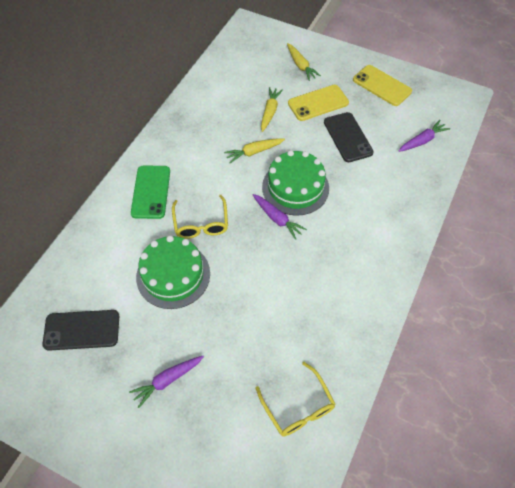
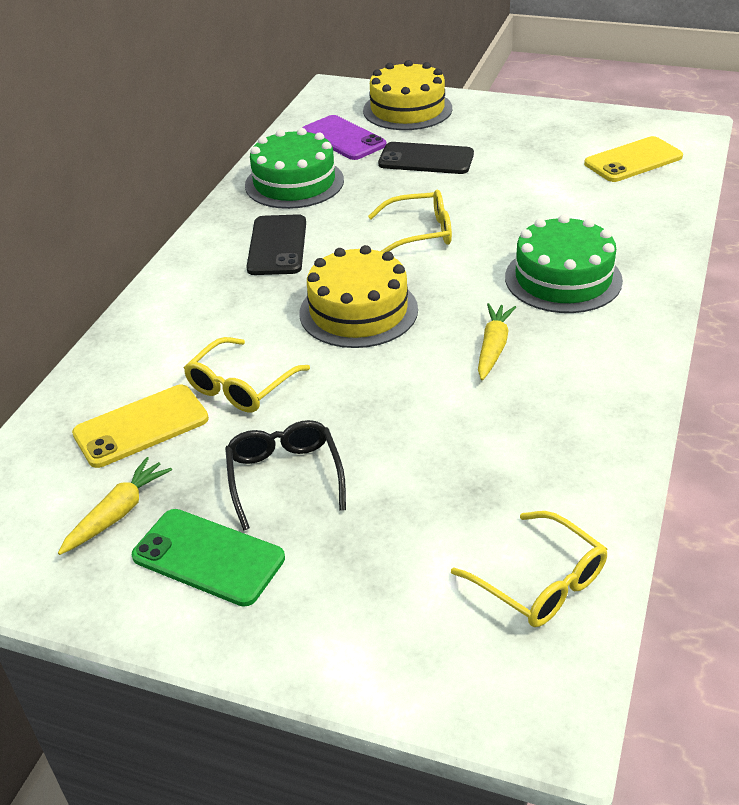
black glasses: none = 0 -> [225,420,346,530] = 1
purple carrot: [129,356,204,408] [253,194,307,240] [399,120,450,152] = 3 -> none = 0
purple phone: none = 0 -> [303,115,386,160] = 1
yellow cake: none = 0 -> [300,245,418,348] [363,60,452,130] = 2
yellow carrot: [224,138,285,163] [261,87,283,132] [287,43,321,81] = 3 -> [58,457,172,555] [478,303,516,380] = 2
yellow glasses: [172,195,228,239] [255,362,335,437] = 2 -> [184,337,310,412] [368,190,452,253] [451,511,607,627] = 3

